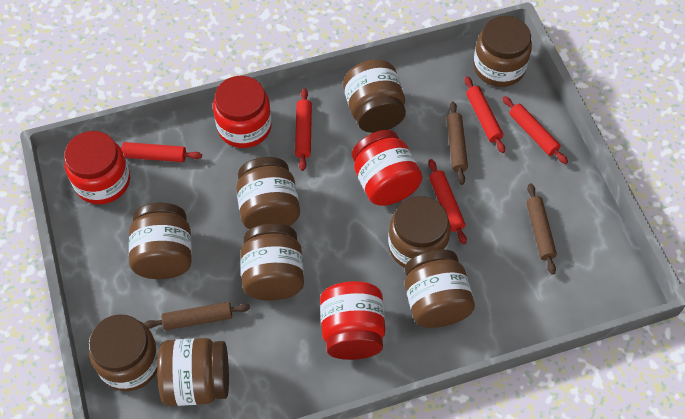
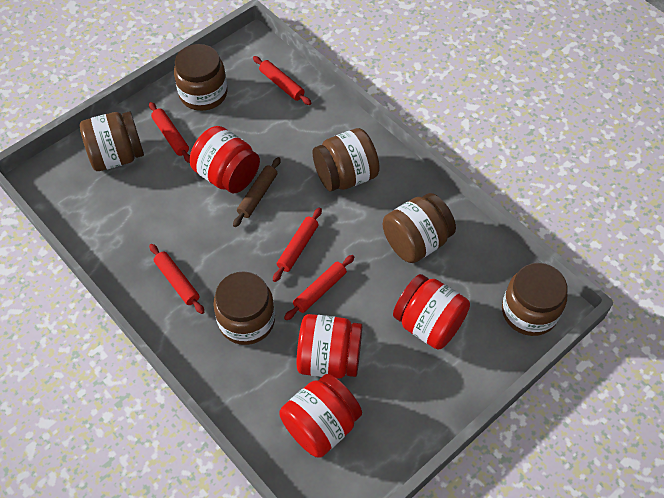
brown jar: [89,314,159,391] [129,203,192,279] [157,338,229,406] [236,157,300,229] [241,224,304,300] [343,60,406,133] [388,196,451,268] [405,249,475,328] [473,16,532,87] = 9 -> [80,111,144,171] [174,44,227,111] [213,271,275,345] [313,128,380,192] [383,193,456,263] [502,263,567,336] = 6
brown rolling pin: [144,302,250,330] [447,101,468,185] [526,183,557,275] = 3 -> [233,157,281,227] = 1

